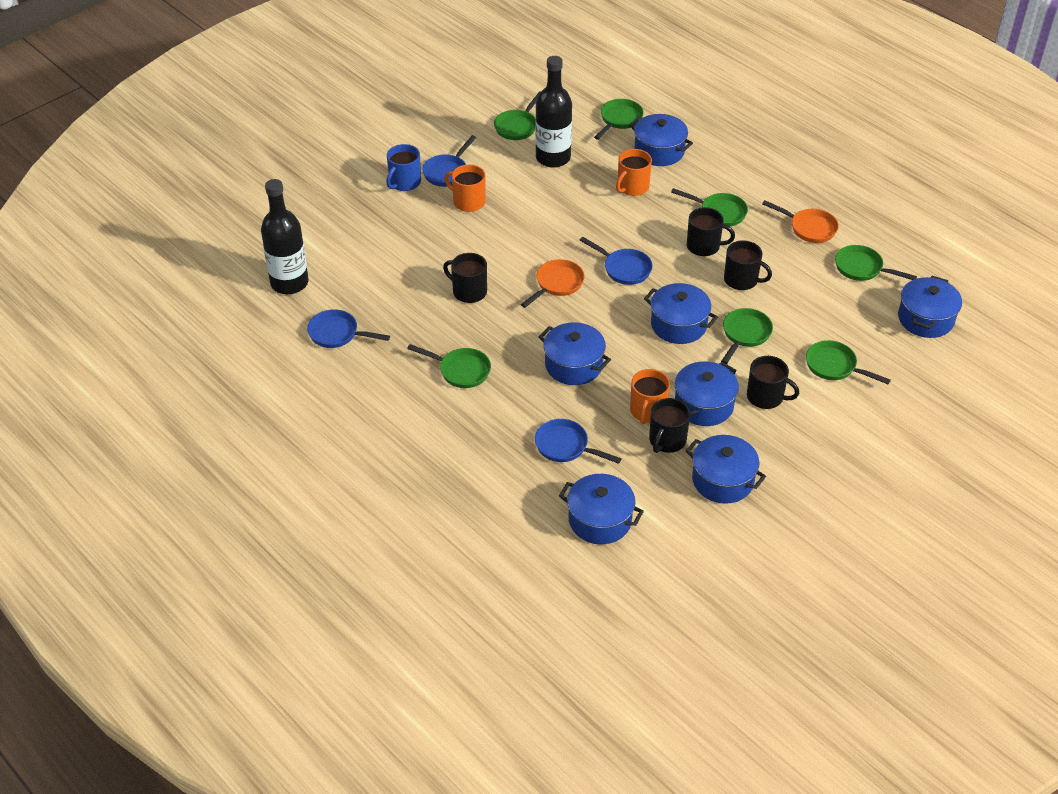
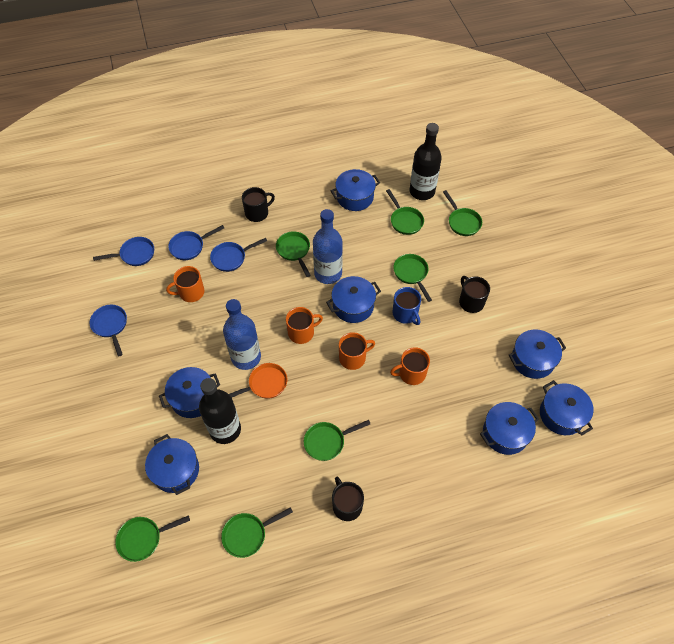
black mug: [443,253,487,303] [649,398,690,453] [687,207,735,256] [724,240,772,290] [747,356,799,409] = 5 -> [242,187,275,222] [332,477,364,521] [459,276,490,313] = 3
blue bottle: none = 0 -> [223,299,261,370] [313,209,343,284] = 2
orange mug: [444,164,486,212] [616,149,652,196] [630,369,670,424] = 3 -> [166,266,205,302] [286,307,323,344] [339,332,375,370] [390,347,430,385] = 4
orange pan: [521,259,585,308] [762,200,839,243] = 2 -> [229,363,287,399] = 1

